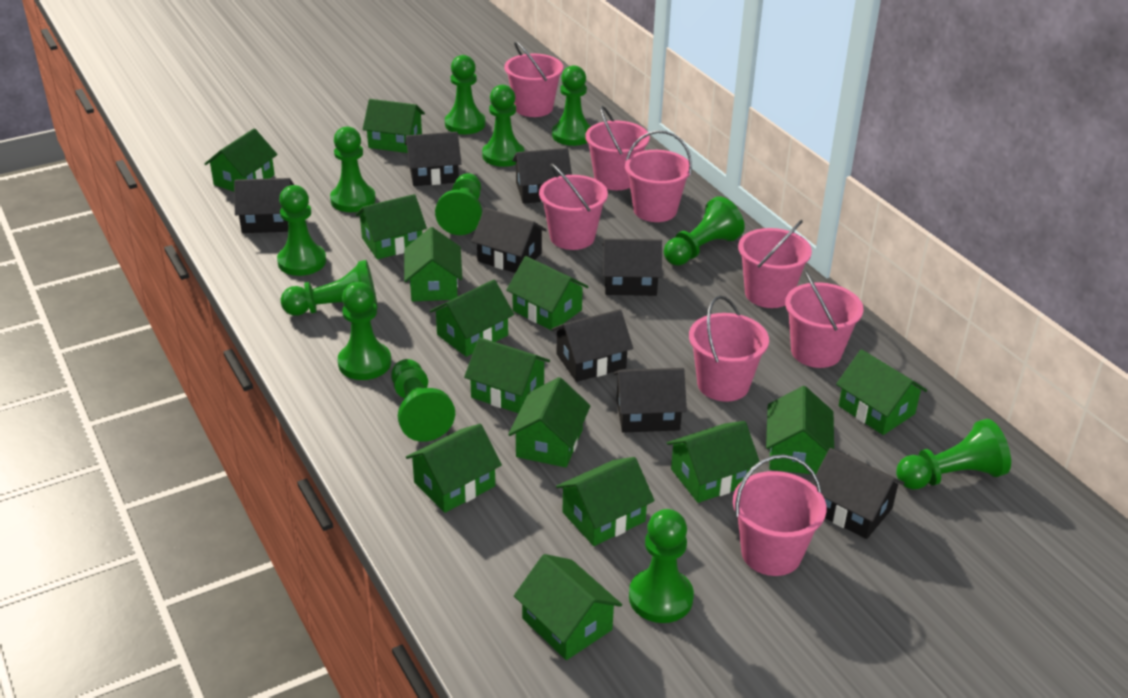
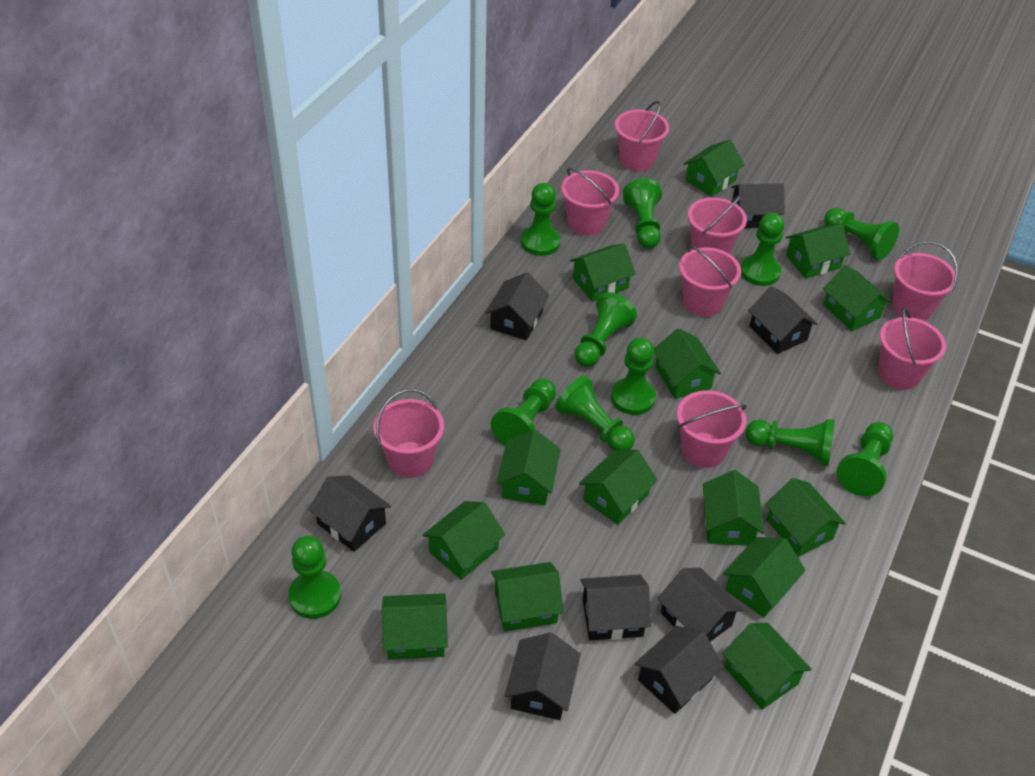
green pawn: [277,185,326,276] [281,260,378,316] [330,127,376,212] [338,282,391,380] [391,359,455,442] [435,173,482,235] [445,55,485,134] [482,85,525,167] [552,65,591,146] [629,509,694,623] [664,196,744,266] [896,419,1011,489] = 12 -> [288,536,341,619] [491,378,556,446] [521,183,561,256] [555,376,635,451] [575,292,637,367] [611,337,656,415] [623,178,662,249] [741,213,784,286] [746,419,835,466] [824,208,899,260] [836,422,893,496] = 11

